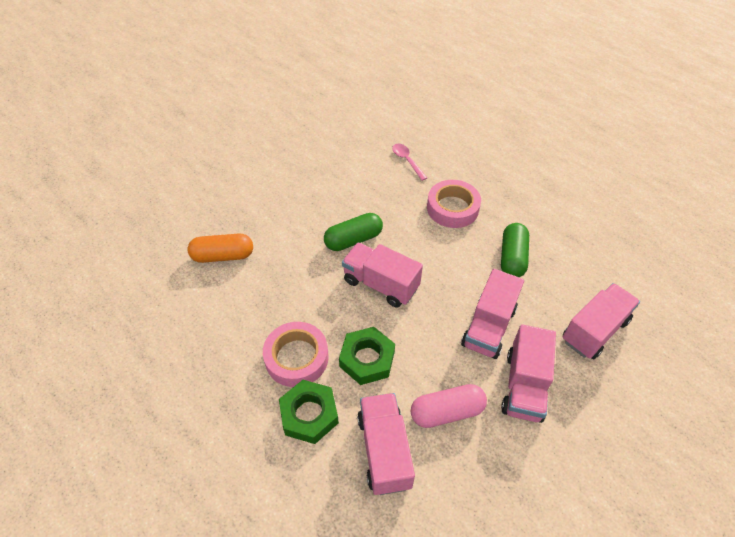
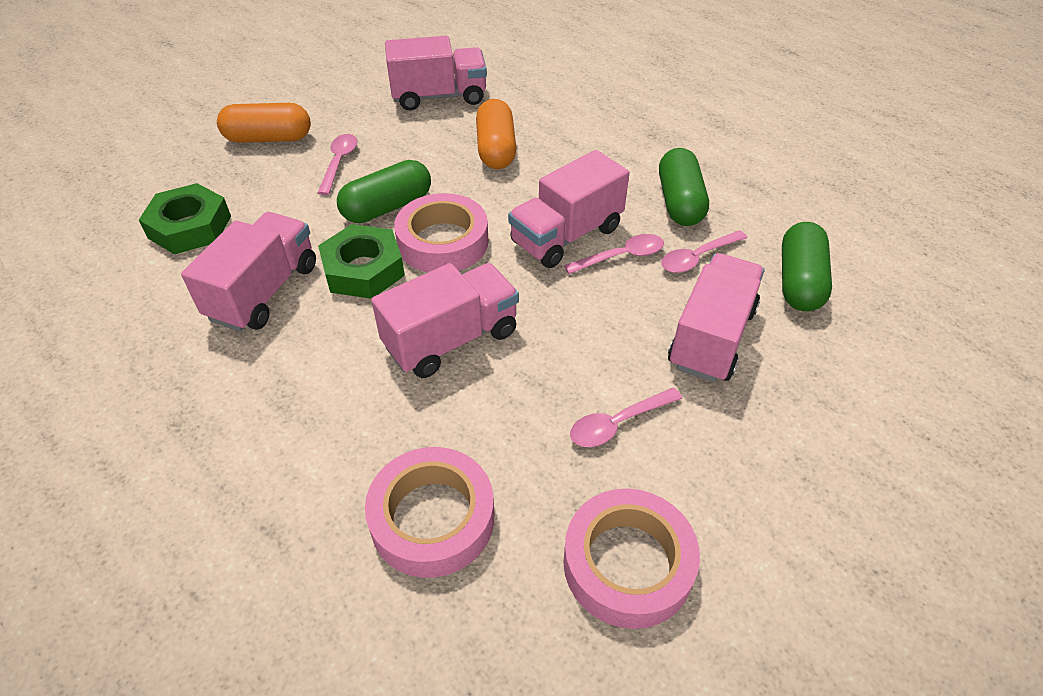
green capsule: [324,213,383,251] [501,223,529,277] = 2 -> [337,160,431,223] [659,148,709,226] [782,222,832,311] = 3
orange capsule: [188,234,253,263] = 1 -> [217,103,311,143] [476,99,517,169] = 2
pink capsule: [411,384,487,428] = 1 -> none = 0
pink spoon: [392,144,427,181] = 1 -> [318,134,357,195] [564,234,664,274] [570,388,682,447] [661,230,747,273] = 4
pink tape: [263,322,329,387] [427,180,481,228] = 2 -> [365,447,494,578] [394,193,489,272] [563,489,700,629] = 3

